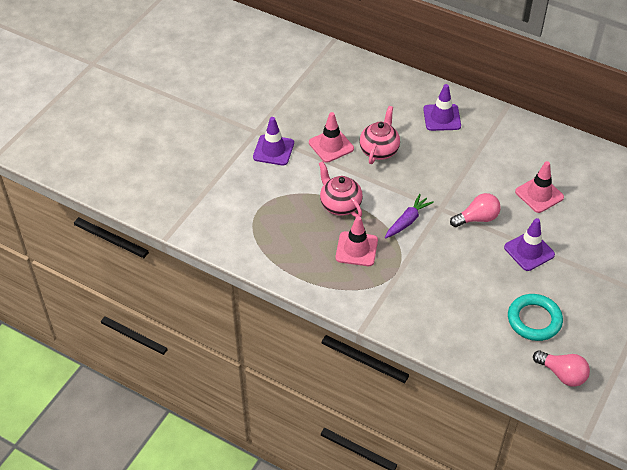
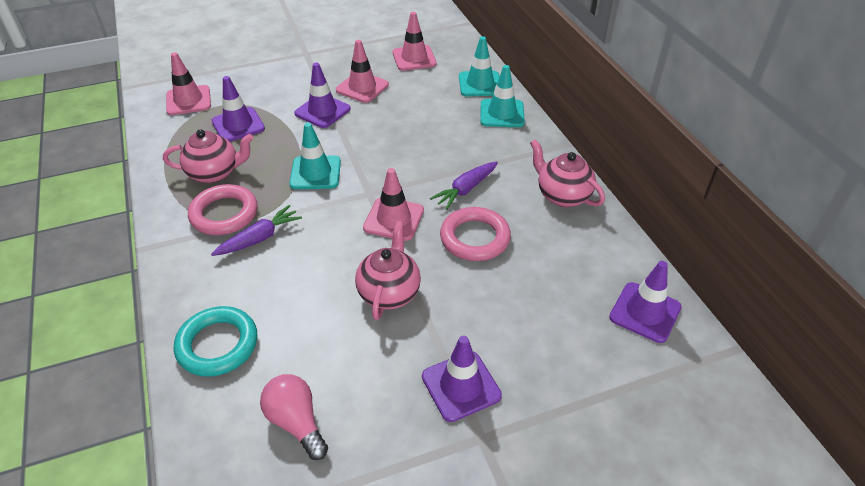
pink light bulb: [450,193,501,227] [533,350,590,387] = 2 -> [260,374,328,460] = 1
pink ring: none = 0 -> [188,184,258,235] [440,207,511,261] = 2
pink teapot: [319,161,363,217] [360,106,400,164] = 2 -> [163,129,253,183] [355,221,421,320] [530,139,605,207] = 3
pink traffic cone: [309,112,354,163] [336,216,378,266] [515,161,564,213] = 3 -> [166,52,211,115] [336,40,389,103] [363,168,424,241] [393,12,437,71] = 4
purple carrot: [385,194,434,238] = 1 -> [211,205,302,256] [430,162,498,210] = 2
purple traffic cone: [253,117,294,166] [423,84,461,131] [504,218,555,271] = 3 -> [212,76,265,142] [294,63,351,128] [422,336,502,422] [609,261,682,343] = 4
turquoise traffic cone: none = 0 -> [289,123,341,189] [459,36,500,97] [480,65,525,127] = 3

